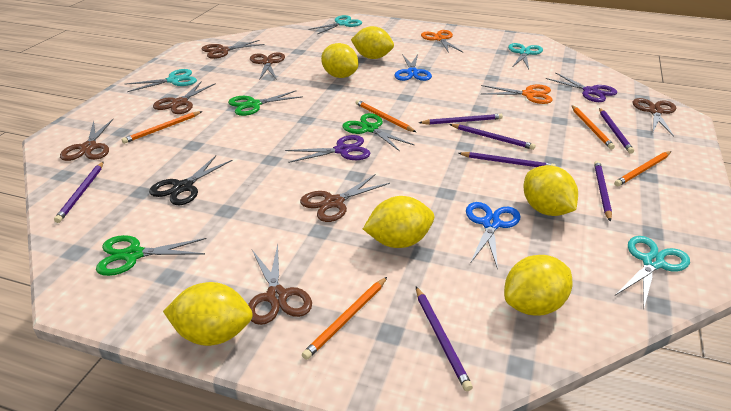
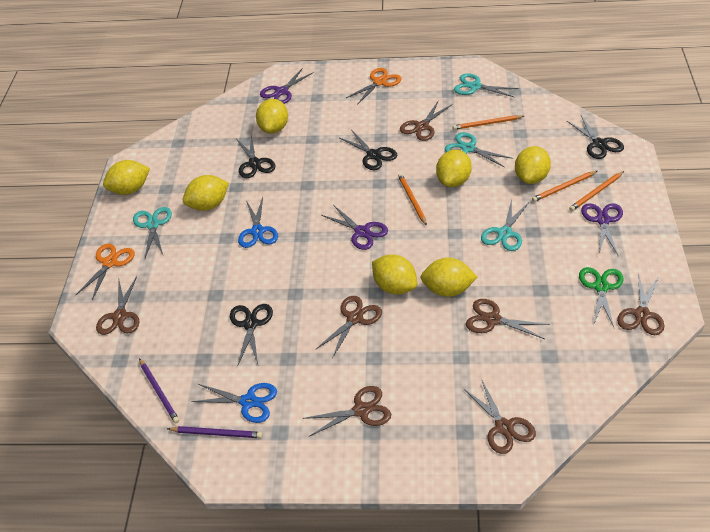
black scissors: [149,156,233,205] = 1 -> [230,304,273,367] [236,134,275,178] [340,131,397,170] [567,116,624,159] = 4
green scissors: [96,235,207,276] [228,91,303,116] [343,113,415,151] = 3 -> [579,267,624,327] = 1
orange pencil: [122,111,202,144] [302,277,387,360] [356,100,416,132] [572,105,615,149] [614,151,671,187] = 5 -> [398,173,427,226] [453,115,524,130] [532,171,597,202] [569,171,624,211] = 4
purple pencil: [54,161,104,223] [416,287,473,391] [419,114,503,125] [449,124,536,150] [458,152,556,167] [594,161,612,221] [599,108,634,154] = 7 -> [139,358,179,423] [167,426,262,438] = 2
purple scissors: [285,135,371,163] [545,72,617,102] = 2 -> [260,68,314,104] [321,205,388,250] [581,203,623,256] = 3
yellow lemon: [163,282,253,346] [321,43,358,78] [351,26,394,59] [363,196,434,248] [504,255,572,316] [523,165,578,216] = 6 -> [103,160,150,195] [183,175,229,211] [256,99,288,134] [372,254,417,294] [420,257,477,297] [436,150,472,187] [515,146,551,184] = 7

